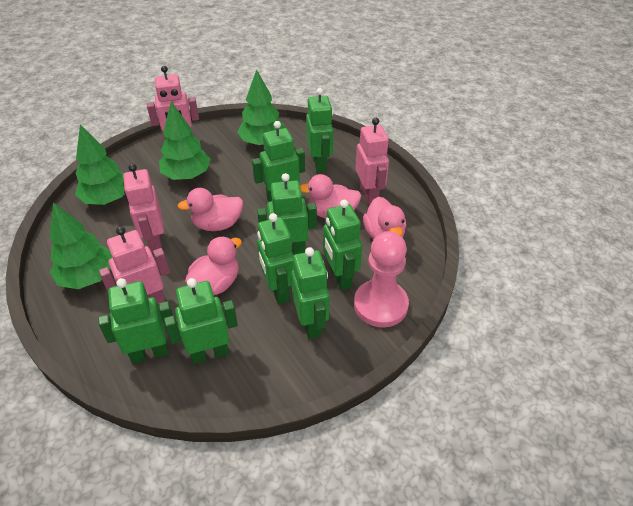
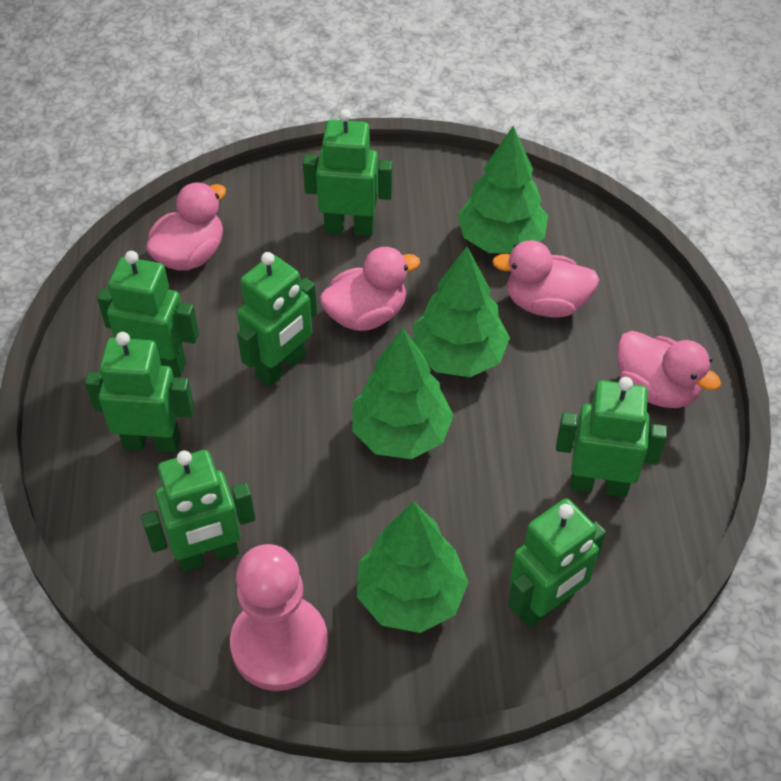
green robot: [98,278,173,364] [164,278,238,364] [252,121,305,202] [257,173,317,255] [257,213,294,304] [291,247,330,339] [306,88,334,173] [323,200,362,290] = 8 -> [85,332,195,453] [97,251,199,377] [141,450,255,572] [237,252,317,386] [303,109,393,236] [508,498,606,628] [556,377,667,497] = 7
pink robot: [99,226,170,304] [123,163,164,253] [147,66,199,138] [355,118,389,205] = 4 -> none = 0

